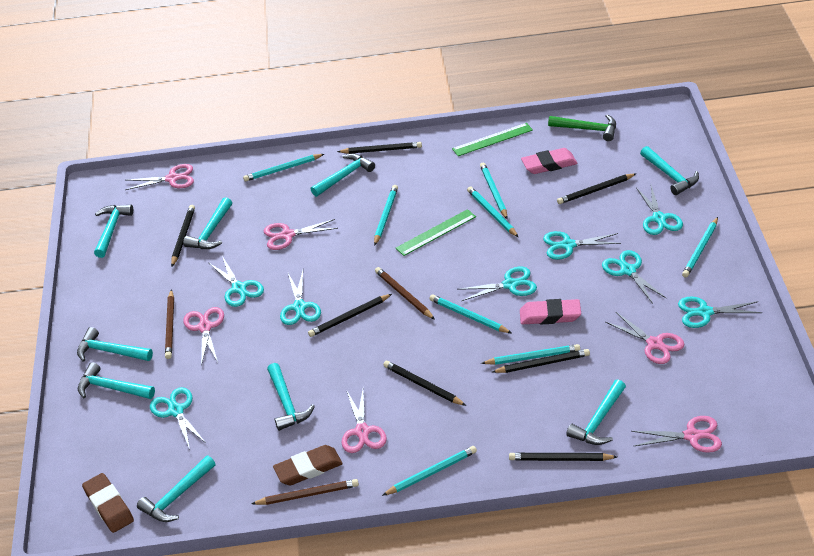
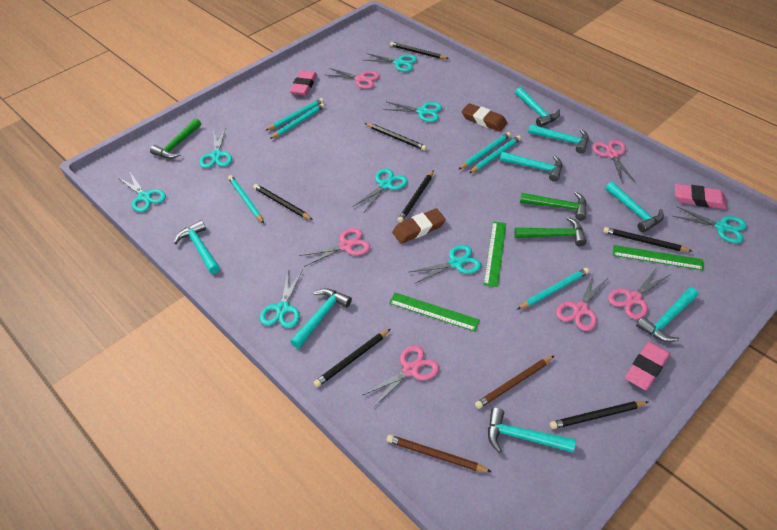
brown pencil: [165,289,174,359] [251,479,359,505] [375,267,435,320] = 3 -> [387,435,492,472] [475,356,554,409] = 2
green hammer: [548,114,616,141] = 1 -> [150,118,201,159] [514,217,587,246] [520,192,587,220] = 3
green ruler: [396,209,476,256] [452,123,533,156] = 2 -> [389,293,480,331] [484,222,506,287] [613,245,704,270] = 3
pink eraser: [520,299,581,325] [521,148,577,174] = 2 -> [290,70,317,95] [625,342,670,390] [675,184,727,209] = 3
turquoise hammer: [77,327,153,362] [78,362,155,399] [94,205,133,258] [137,455,216,522] [183,197,232,249] [267,363,315,431] [310,153,375,197] [566,379,626,445] [640,146,699,195] = 9 -> [174,220,220,274] [290,288,352,349] [488,408,576,453] [500,152,562,182] [515,87,560,127] [528,124,589,154] [605,182,664,232] [636,287,698,342] = 8
turquoise pencil: [243,154,324,182] [374,185,398,246] [382,446,477,496] [430,294,511,333] [467,186,518,237] [480,163,507,219] [481,344,580,365] [682,217,718,278] = 8 -> [228,175,264,223] [265,98,324,131] [270,103,325,139] [458,132,511,170] [469,135,521,173] [517,268,589,309] = 6

